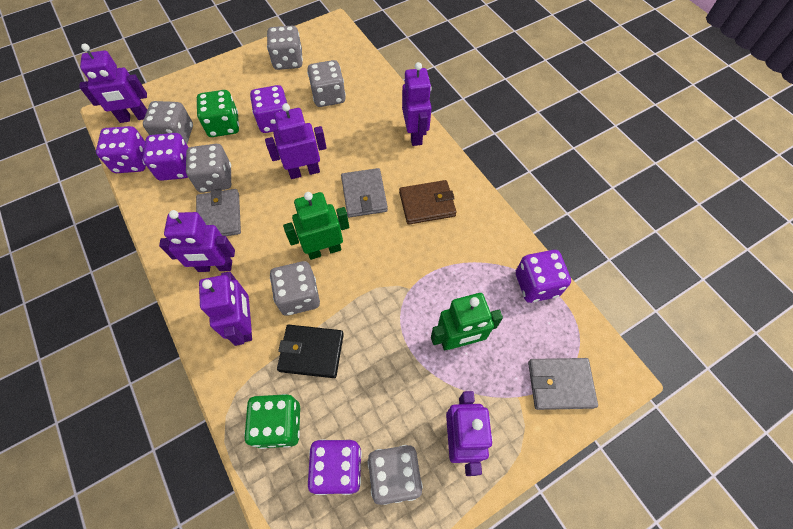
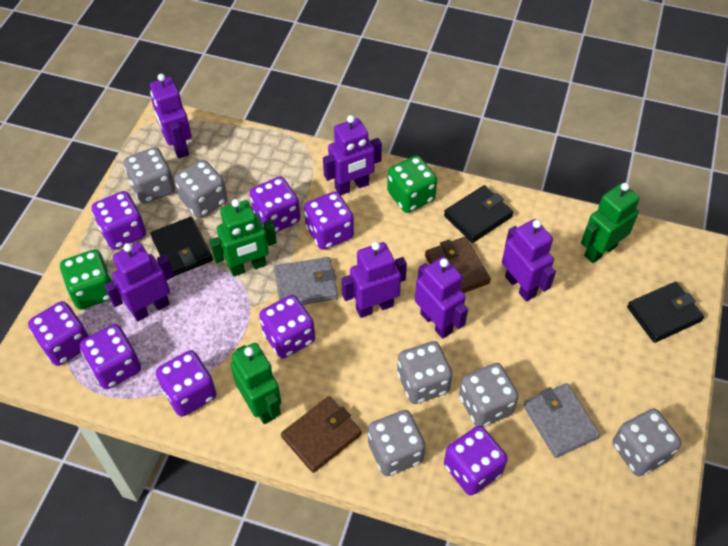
black wallet: [277,325,344,378] = 1 -> [150,217,213,276] [444,185,513,243] [627,282,704,343] = 3
brown wallet: [399,180,457,225] = 1 -> [281,396,362,473] [425,237,491,293] = 2
green robot: [283,192,349,260] [431,293,503,350] = 2 -> [209,199,277,277] [231,343,281,424] [581,183,640,263] = 3
grey wallet: [196,189,241,236] [341,168,388,217] [528,358,598,410] = 3 -> [274,257,338,305] [523,383,600,458] = 2
purple dice: [96,126,146,173] [143,133,189,181] [250,85,287,133] [308,439,362,495] [516,250,571,303] = 5 -> [28,301,89,366] [80,324,141,389] [92,191,146,250] [156,350,216,417] [249,176,300,233] [259,295,315,358] [304,191,354,250] [444,426,508,496] = 8

